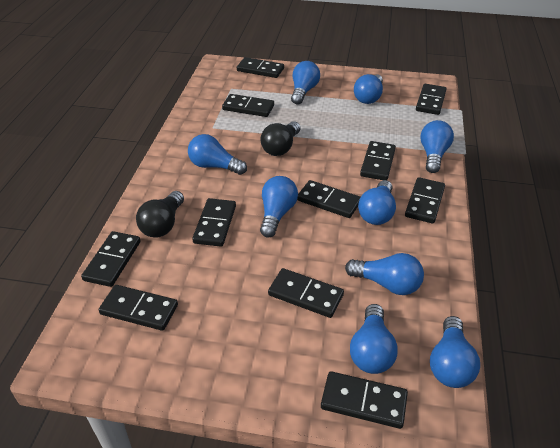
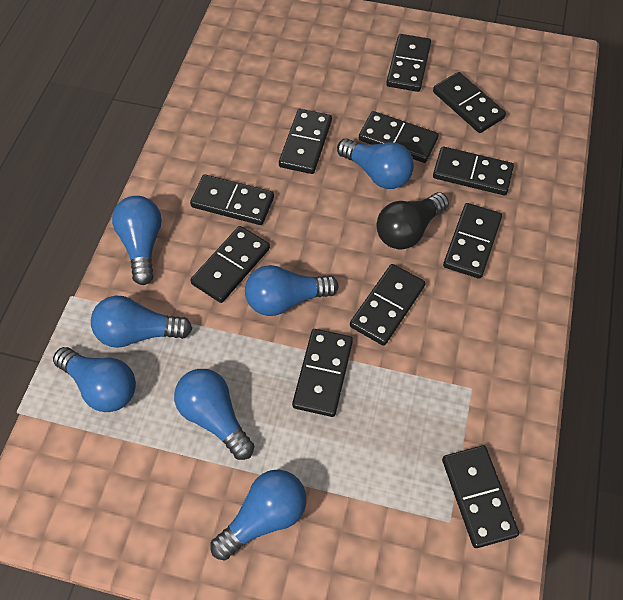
black light bulb: [136,191,184,238] [260,121,300,156] = 2 -> [377,192,449,249] = 1
blue light bulb: [188,134,247,175] [260,176,298,237] [291,61,320,105] [345,253,424,295] [350,304,398,374] [354,74,383,104] [358,180,396,225] [420,120,454,173] [430,316,480,388] = 9 -> [53,347,136,412] [91,296,192,348] [112,196,162,285] [174,369,254,460] [211,469,306,561] [245,265,339,316] [337,138,414,189] = 7

